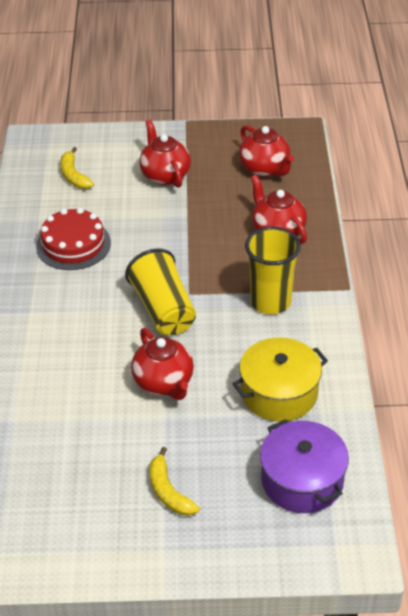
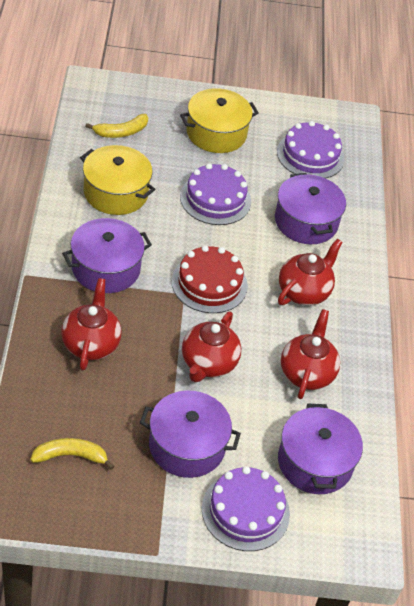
purple cake: none = 0 -> [180,163,251,225] [202,466,290,551] [277,121,345,178] = 3
purple pot: [260,419,349,513] = 1 -> [62,218,152,293] [140,391,241,478] [275,173,346,244] [278,404,363,494] = 4
yellow cup: [125,248,196,335] [245,227,301,314] = 2 -> none = 0
yellow pot: [232,337,328,422] = 1 -> [80,145,155,215] [180,88,259,153] = 2

